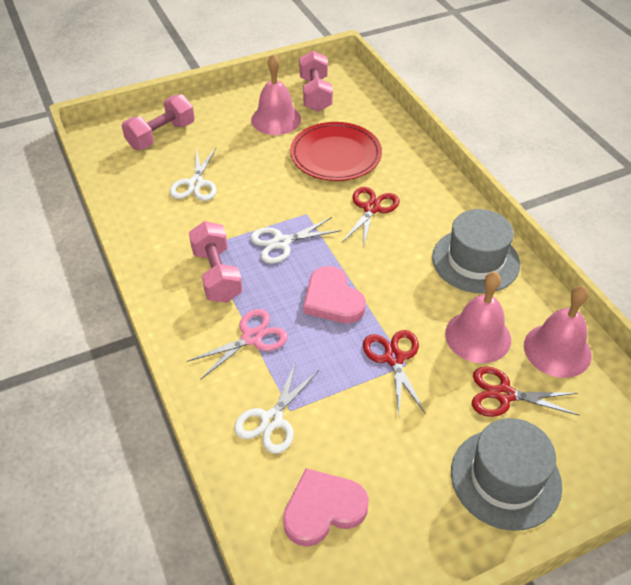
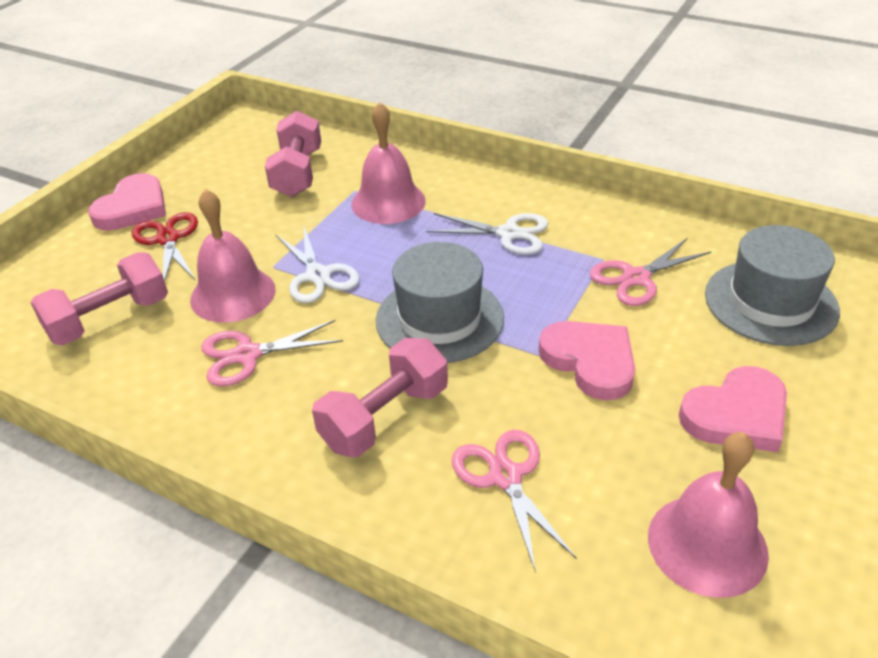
pink heart: [283,468,369,547] [303,266,366,324] = 2 -> [88,173,166,231] [539,321,635,400] [679,366,787,452] = 3
pink scissors: [187,309,288,379] = 1 -> [201,320,343,387] [452,430,577,573] [590,238,711,306] = 3
red plate: [290,122,382,181] = 1 -> none = 0
red scissors: [342,187,399,249] [363,330,426,414] [472,366,579,417] = 3 -> [132,212,198,281] = 1
white scissors: [170,148,217,201] [234,362,319,454] [250,217,341,264] = 3 -> [275,225,360,303] [427,213,548,255] = 2

